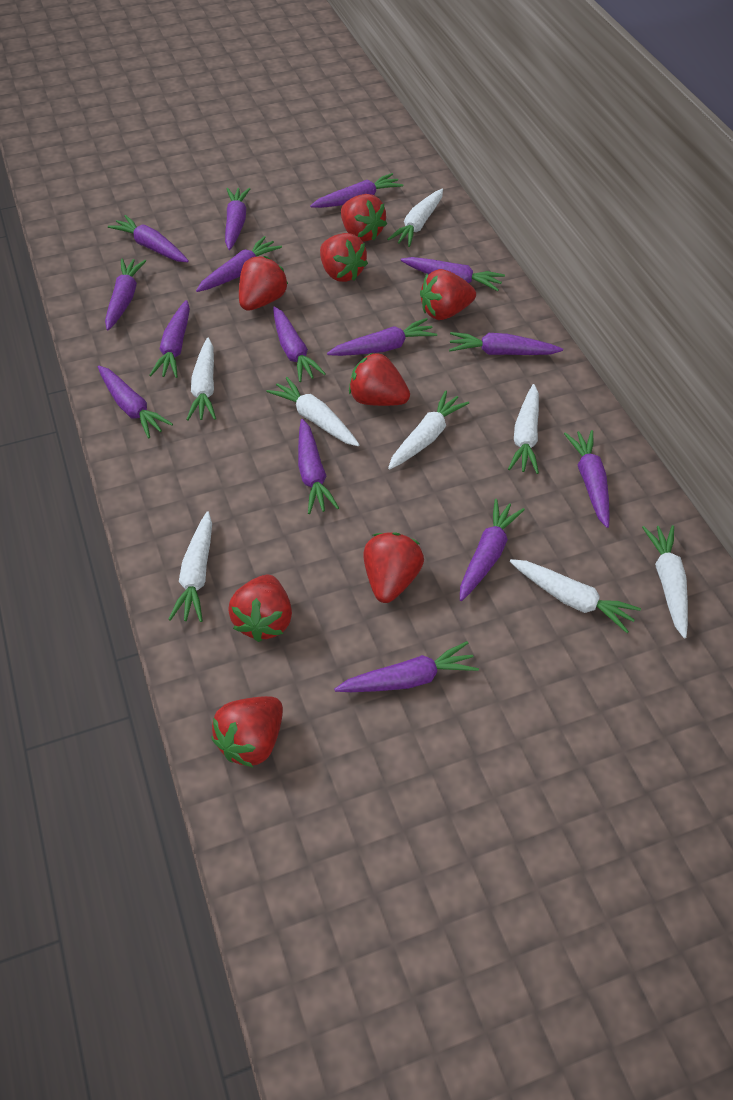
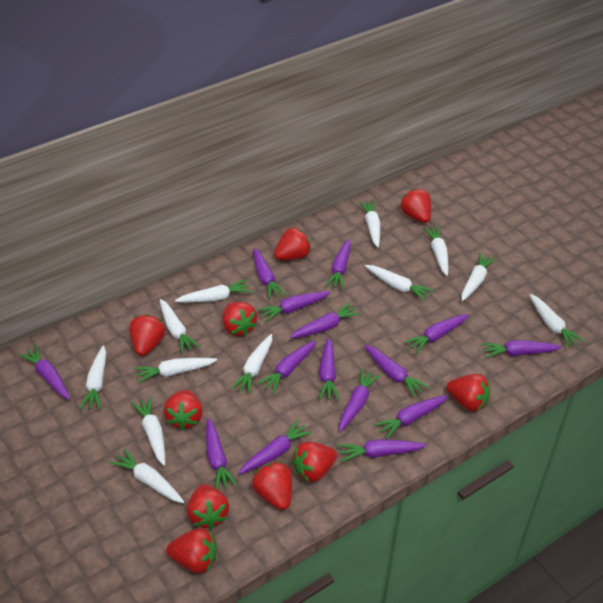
red strawberry: [211,696,283,767] [228,575,292,642] [239,256,288,311] [320,233,368,282] [341,194,387,242] [349,353,410,406] [363,532,424,603] [420,269,476,320] = 8 -> [129,314,165,356] [163,390,203,430] [166,528,217,573] [187,484,229,530] [223,302,257,336] [252,462,292,510] [274,227,311,260] [292,442,337,482] [400,189,431,223] [447,374,490,411] = 10
white carrot: [168,512,212,622] [186,338,216,421] [266,377,360,446] [387,189,443,247] [388,390,469,470] [508,384,539,474] [510,559,641,633] [642,525,688,638] = 8 -> [80,346,106,410] [110,448,184,503] [131,396,165,466] [134,358,217,383] [160,299,200,354] [175,279,252,303] [231,334,272,394] [359,201,380,247] [365,265,434,301] [423,226,448,276] [462,252,496,301] [530,294,584,348] = 12

